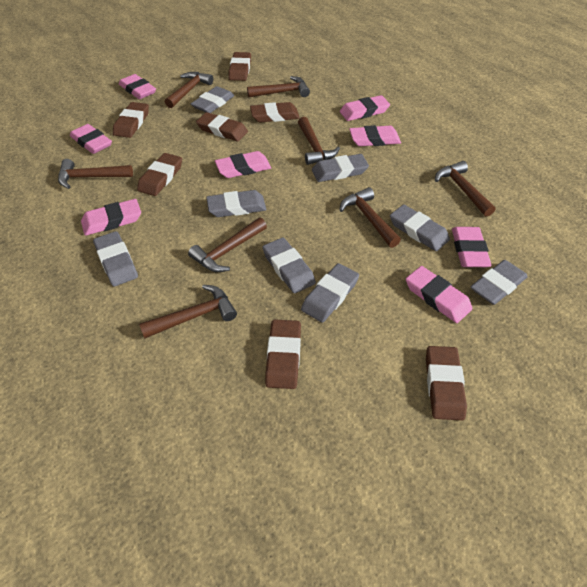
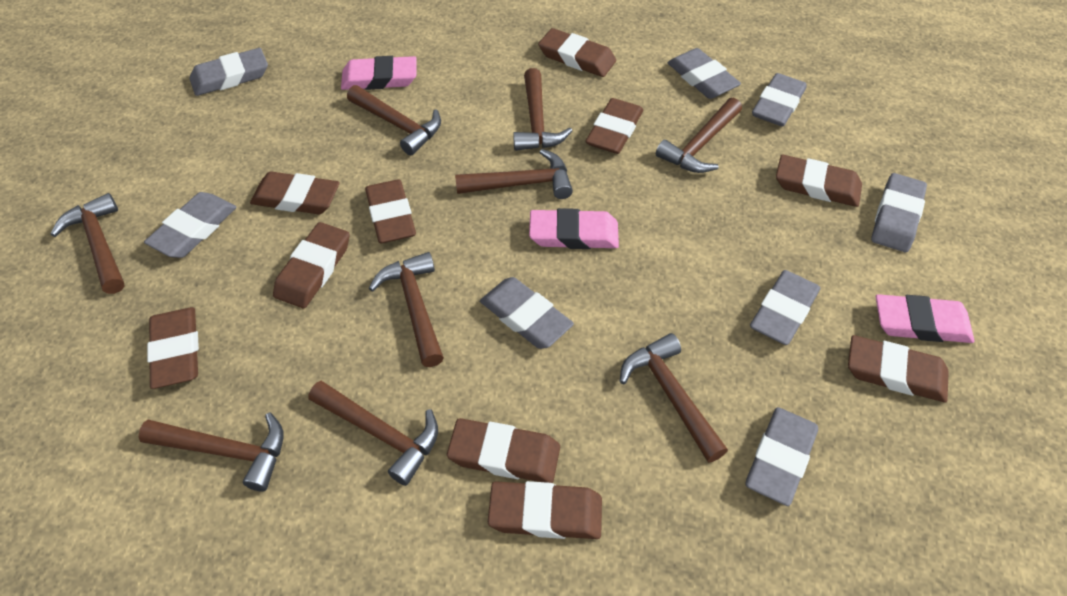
brown eraser: [113,102,149,138] [137,153,182,196] [196,112,248,141] [229,52,251,81] [250,102,300,123] [265,319,301,389] [426,346,467,421] = 7 -> [147,307,199,389] [250,172,340,214] [273,222,350,308] [365,179,416,243] [447,418,560,483] [488,481,602,539] [538,28,616,77] [585,98,643,154] [776,155,862,207] [848,335,949,402] = 10
brown hammer: [58,159,133,189] [139,284,237,338] [165,72,213,108] [188,217,267,272] [247,76,310,98] [298,117,340,165] [339,187,401,248] [435,161,496,217] = 8 -> [50,193,125,294] [139,412,284,492] [309,381,438,486] [347,85,441,155] [369,252,444,367] [455,149,573,199] [513,68,572,151] [620,333,728,463] [656,98,742,173] = 9
pink eraser: [70,124,112,154] [81,199,141,236] [119,74,156,99] [215,151,271,178] [340,95,390,121] [349,125,401,146] [406,266,473,323] [452,227,492,267] = 8 -> [341,56,417,90] [529,208,619,249] [876,294,974,343] = 3

